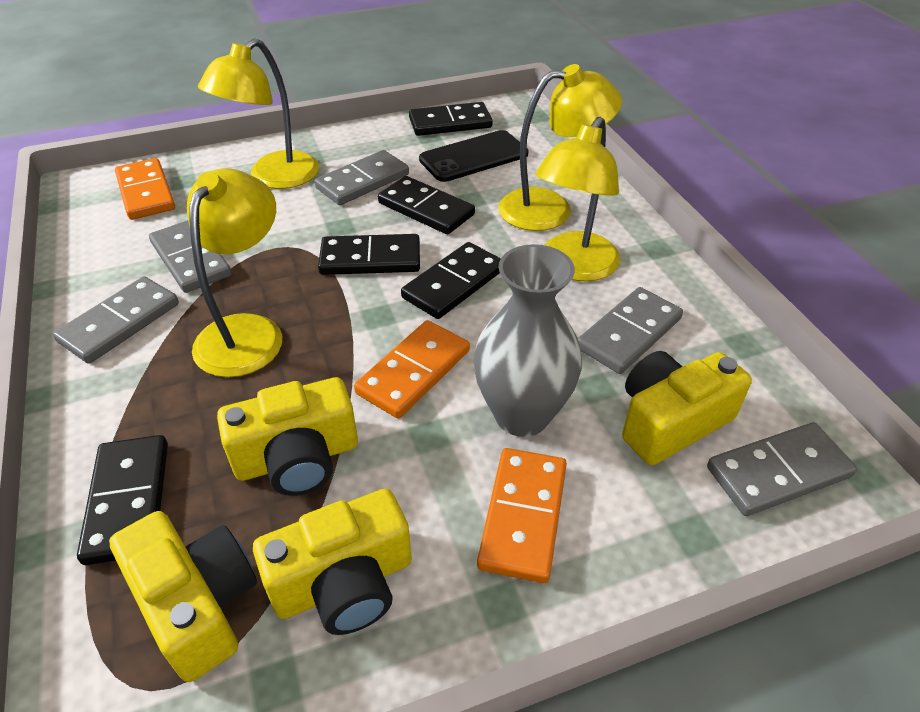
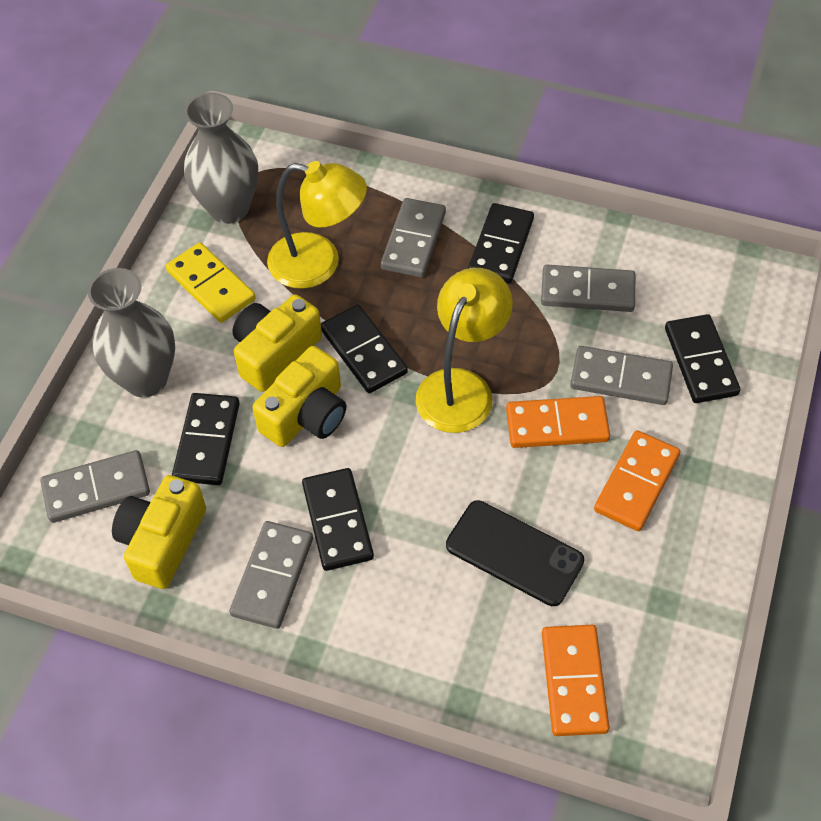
grey vase: [473,244,582,437] = 1 -> [88,268,175,397] [184,93,258,224] = 2
yellow camera: [109,511,257,682] [217,377,358,496] [253,489,412,635] [622,351,752,465] = 4 -> [112,475,206,589] [232,295,322,392] [252,346,346,447] = 3
yellow domino: none = 0 -> [166,242,256,323] = 1
yellow lamp: [187,168,282,377] [198,38,319,189] [498,64,622,231] [535,117,620,281] = 4 -> [267,161,367,289] [416,268,513,433] = 2

